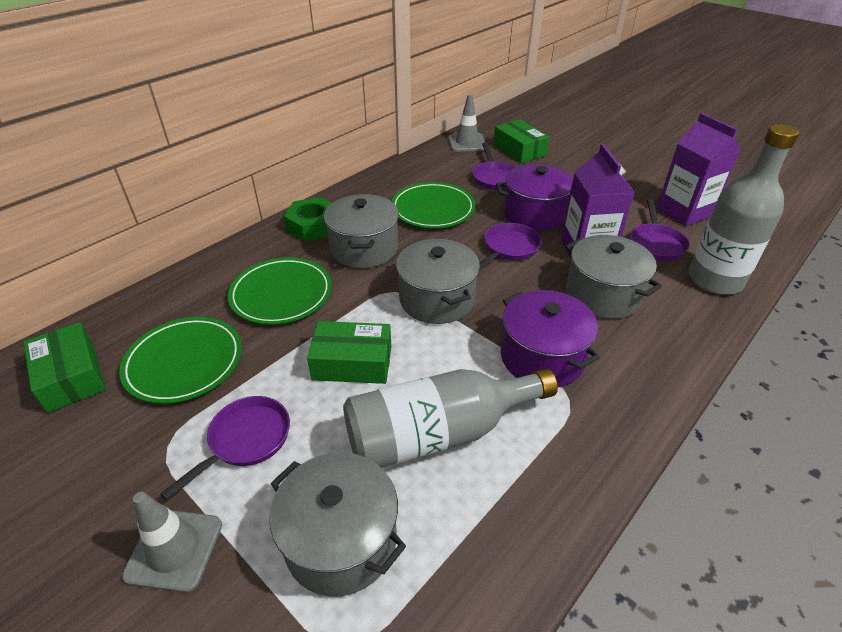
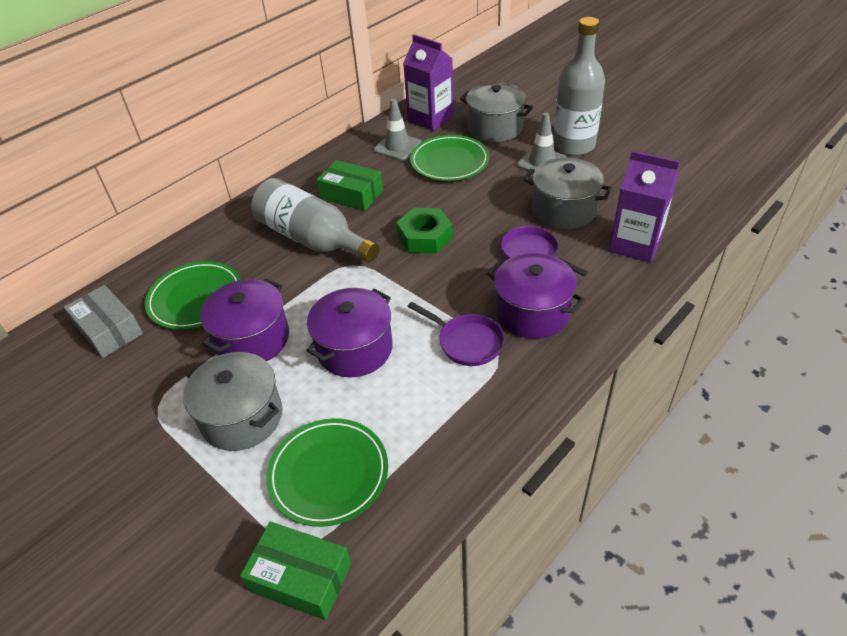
green box: [23,322,106,413] [307,321,391,384] [493,119,550,163] = 3 -> [240,522,351,620] [316,160,383,211] = 2
grey box: none = 0 -> [64,285,143,358] = 1
grey pot: [270,452,406,597] [324,194,399,268] [396,239,480,324] [565,235,662,319] = 4 -> [183,352,282,451] [460,82,533,142] [524,158,612,229] = 3
purple pan: [160,396,290,501] [472,143,515,190] [479,223,542,270] [630,199,690,261] = 4 -> [407,302,504,366] [501,226,588,276] = 2
purple pot: [496,164,573,231] [501,290,600,387] = 2 -> [200,279,289,361] [306,288,393,377] [487,253,585,339] = 3

